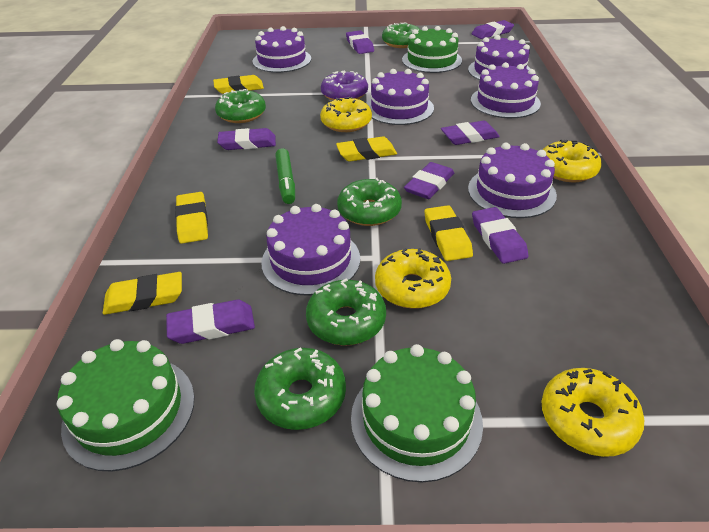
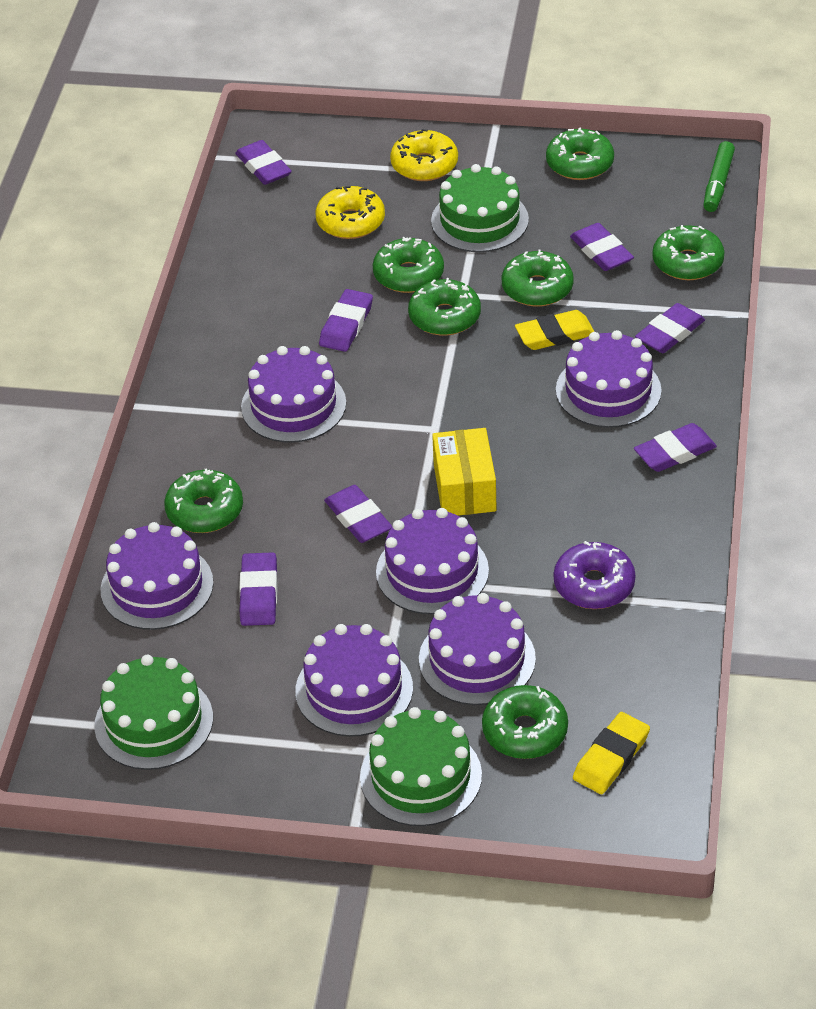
green donut: [215,89,266,123] [254,347,346,430] [306,278,386,346] [337,178,402,226] [382,22,420,48] = 5 -> [164,468,243,533] [373,237,444,293] [408,278,481,336] [482,685,568,759] [502,250,574,307] [546,127,614,180] [652,225,725,280] = 7
yellow box: none = 0 -> [432,428,497,516] = 1
yellow donut: [320,97,372,132] [375,248,451,309] [542,368,644,457] [543,139,602,182] = 4 -> [315,186,385,239] [390,129,458,181] = 2
yellow eraser: [103,272,182,315] [175,192,208,244] [213,75,264,94] [336,137,397,162] [424,205,473,261] = 5 -> [515,310,595,350] [573,712,650,794] = 2

